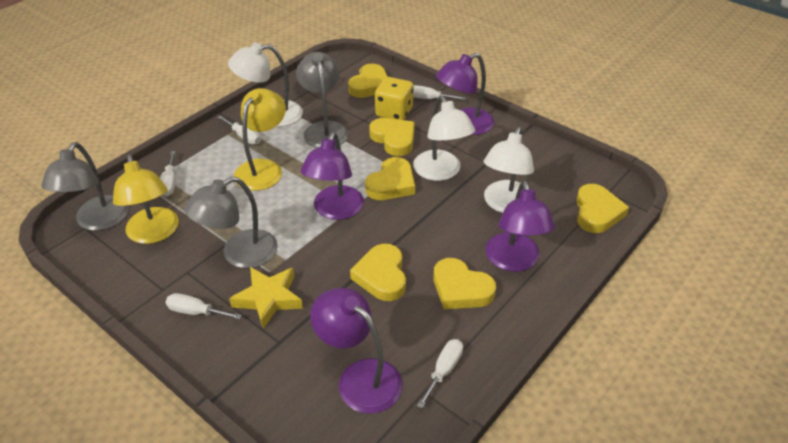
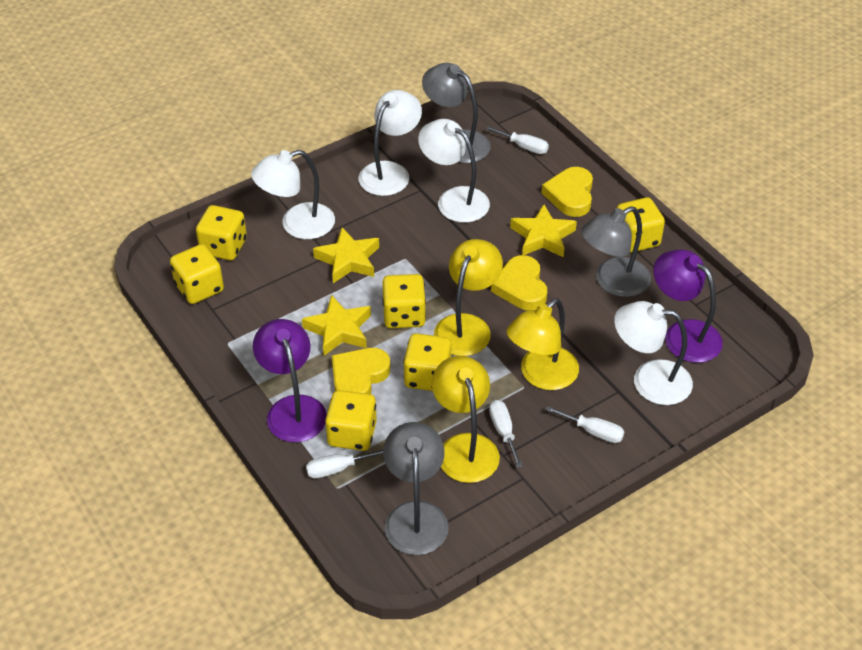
purple lamp: [301,132,364,220] [310,288,403,414] [436,53,494,135] [486,180,555,272] = 4 -> [253,319,327,442] [654,250,723,363] = 2
white lamp: [228,43,303,127] [413,96,475,181] [483,127,534,213] = 3 -> [251,150,335,239] [358,90,422,196] [418,119,490,223] [614,301,693,405] = 4
white screwdriver: [160,151,176,197] [166,293,242,319] [217,115,261,145] [413,85,466,100] [417,339,463,408] = 5 -> [306,449,383,478] [486,126,549,154] [489,400,522,468] [546,406,624,443] = 4
yellow dice: [375,77,413,120] = 1 -> [170,244,224,304] [196,205,247,260] [325,390,377,451] [382,274,426,328] [403,333,451,391] [617,197,665,253] = 6
yellow heart: [348,64,388,98] [350,244,406,301] [365,157,415,200] [369,118,415,156] [434,258,496,309] [576,184,629,233] = 6 -> [332,348,390,394] [491,255,547,311] [542,167,593,217] = 3
yellow lamp: [113,154,179,244] [234,88,286,191] = 2 -> [432,356,500,483] [434,239,503,356] [506,298,579,390] = 3
yellow star: [229,267,303,329] = 1 -> [302,295,371,356] [313,227,379,283] [510,204,577,257] = 3

